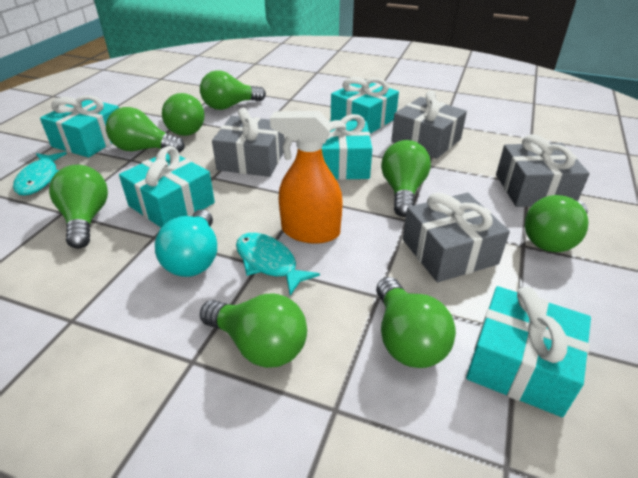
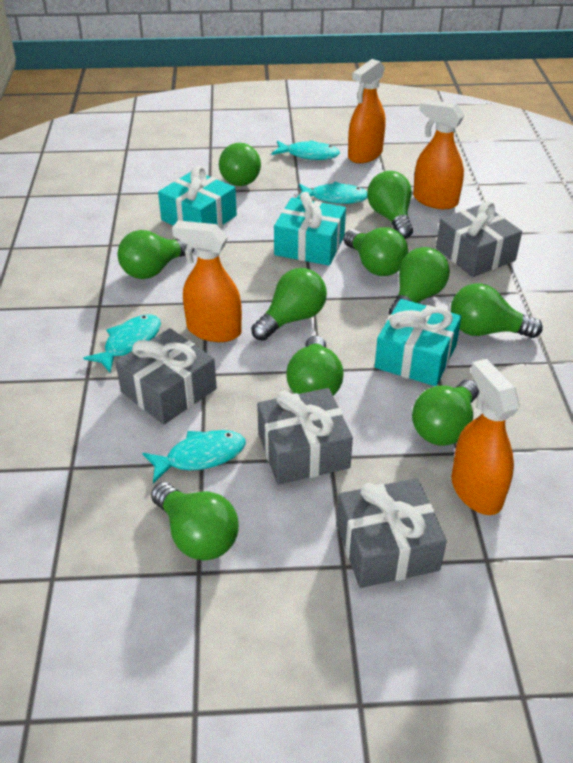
green light bulb: [49,165,108,249] [106,107,184,153] [162,93,205,136] [200,70,266,110] [200,293,307,368] [376,277,456,368] [381,140,431,217] [525,195,588,252] = 8 -> [118,230,194,279] [151,482,239,561] [219,143,261,186] [251,268,327,341] [286,336,344,396] [344,227,408,276] [367,171,413,239] [389,247,450,315] [412,379,479,446] [451,283,543,338] = 10
orange spray bottle: [270,111,343,244] = 1 -> [172,220,242,342] [348,59,386,163] [413,99,464,209] [451,359,520,515] = 4
turquoise fish: [13,152,67,196] [236,233,320,296] = 2 -> [83,314,161,373] [142,430,246,483] [271,140,340,160] [297,182,367,204] = 4
turquoise gift: [40,95,119,158] [119,146,215,227] [322,114,372,180] [331,77,399,134] [466,286,591,417] = 5 -> [158,166,237,228] [274,192,346,266] [375,299,462,386] = 3
turquoise light bulb: [155,209,217,277] = 1 -> none = 0

